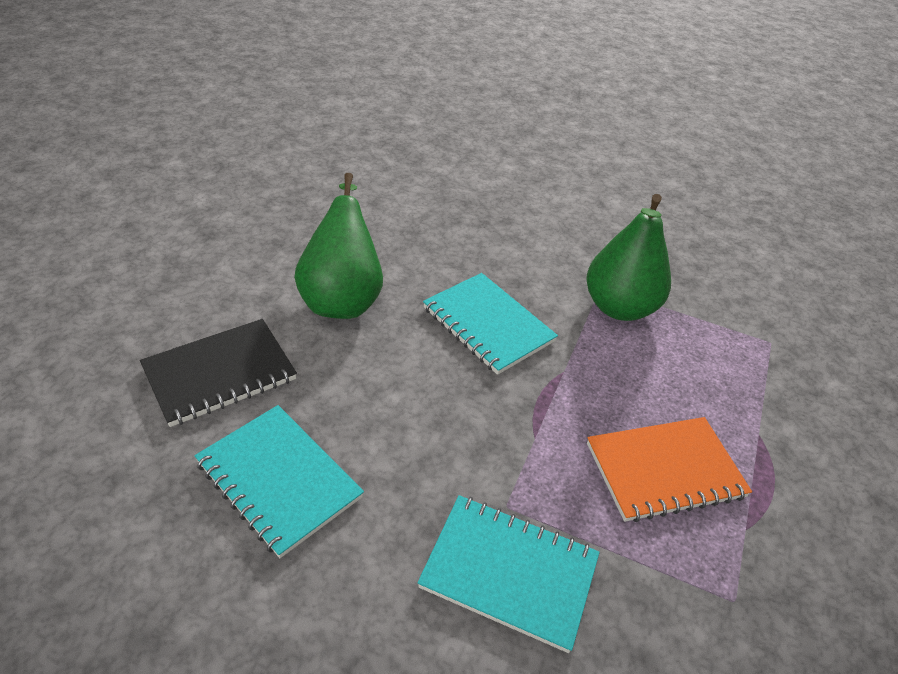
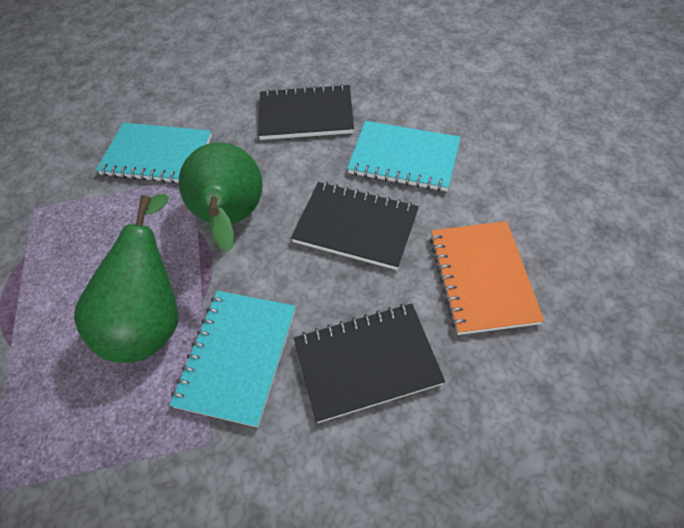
black notebook: [140,319,297,427] = 1 -> [258,84,354,140] [291,182,419,270] [294,303,445,423] = 3

